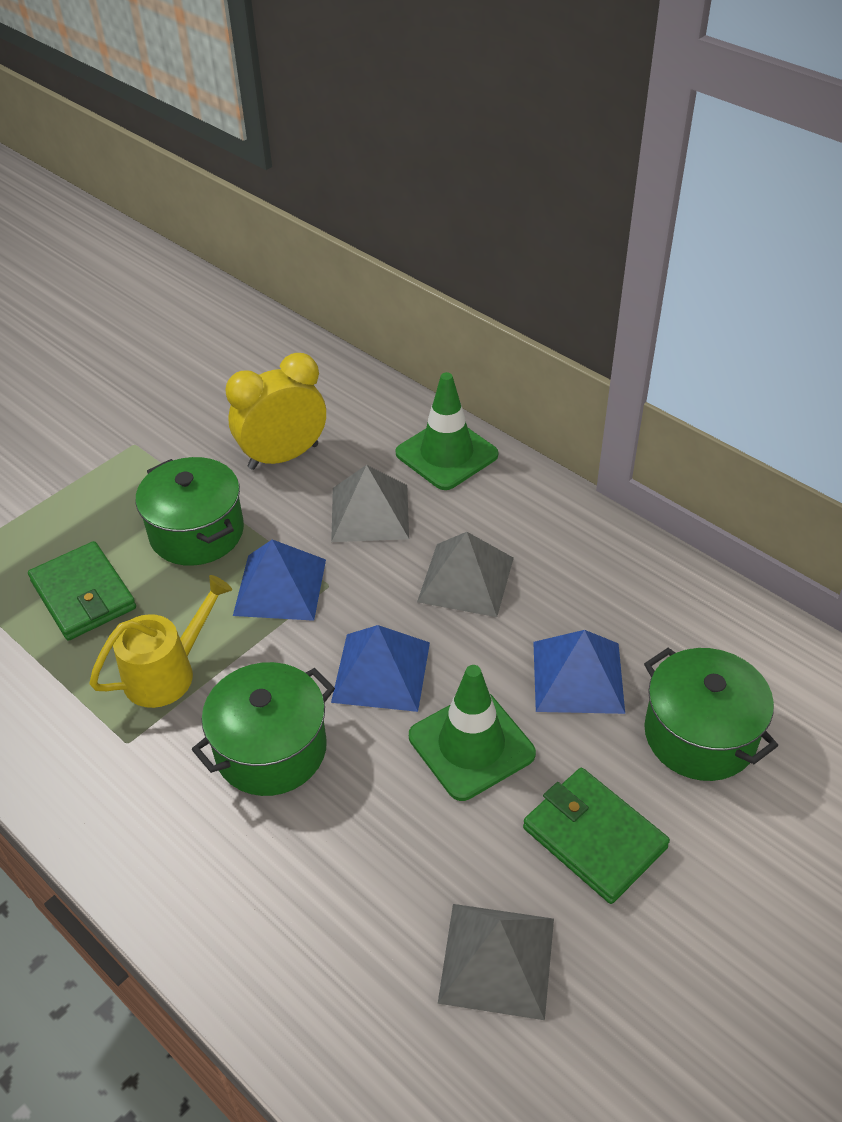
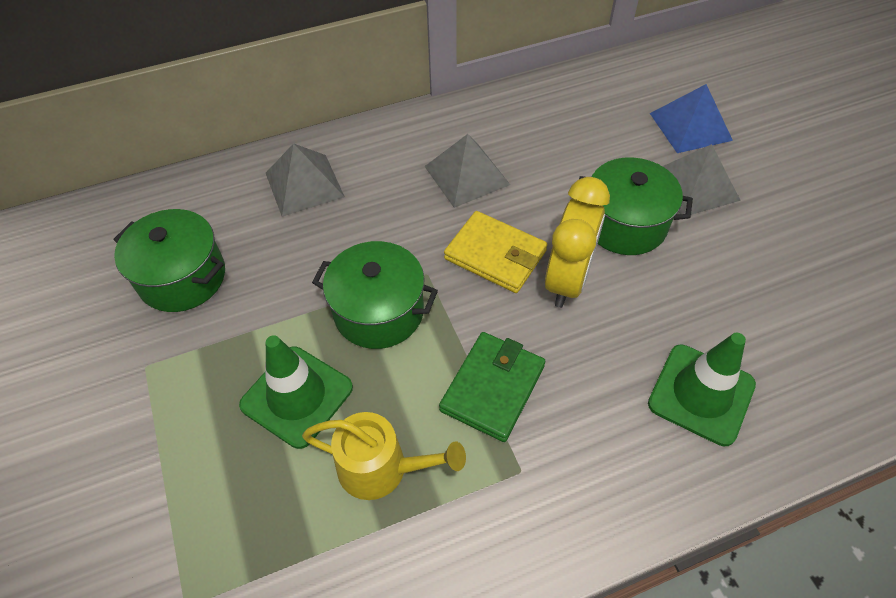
blue pyramid: [233,539,326,621] [331,625,430,712] [533,630,625,714] = 3 -> [650,84,733,153] = 1
green wallet: [28,541,136,641] [523,768,670,904] = 2 -> [439,332,545,442] = 1
yellow wallet: none = 0 -> [444,211,547,293] = 1

